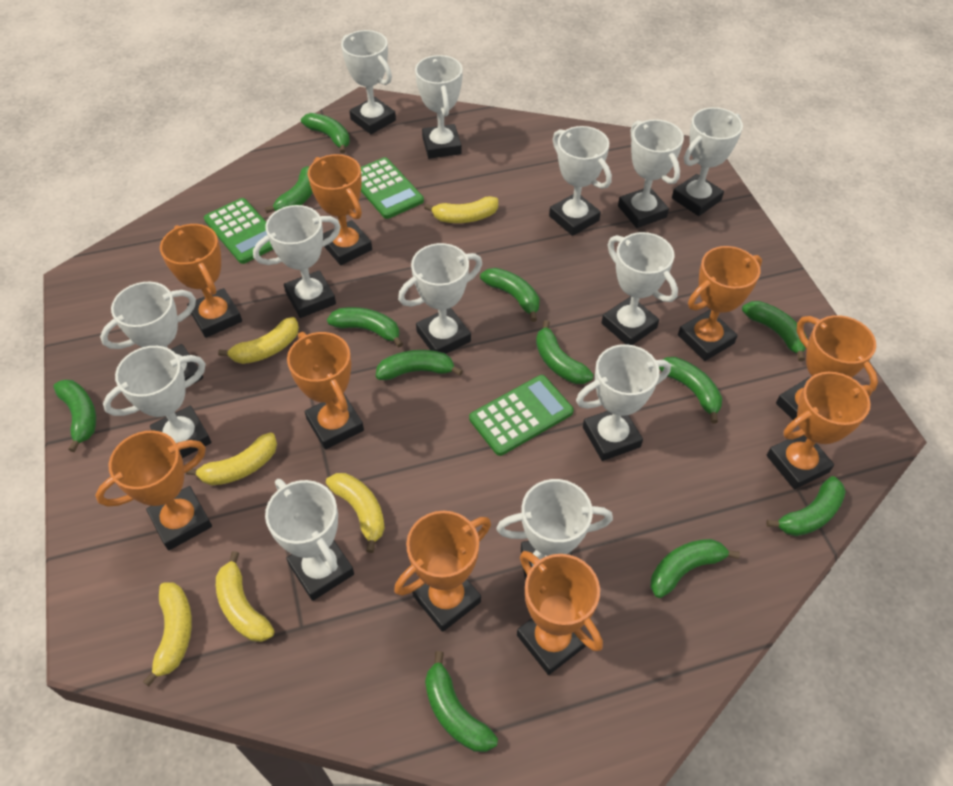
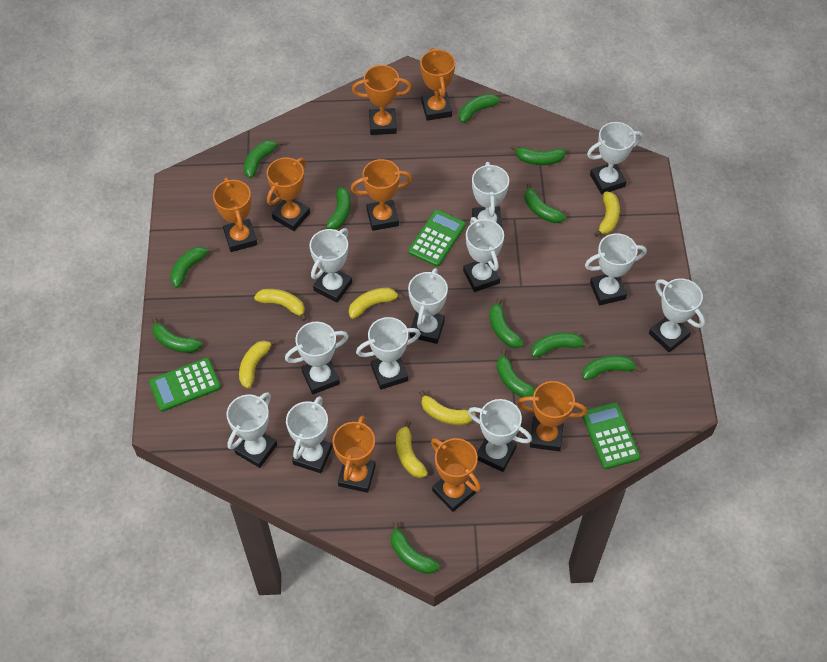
orange trophy: [95,431,212,550] [160,224,242,338] [287,332,364,449] [308,154,372,265] [394,511,491,632] [517,551,603,675] [678,246,762,361] [767,372,873,490] [776,315,878,420] = 9 -> [213,178,257,252] [266,158,310,231] [332,416,376,493] [351,159,412,231] [352,65,412,135] [420,48,455,121] [431,438,481,512] [517,381,587,451] = 8
white trophy: [100,282,203,384] [103,346,212,458] [253,205,341,318] [265,479,354,601] [341,30,396,134] [398,243,482,354] [415,55,463,159] [496,479,613,581] [549,126,612,236] [576,344,671,461] [601,232,678,345] [618,119,684,228] [672,107,743,216] = 13 -> [226,392,277,468] [285,322,349,394] [286,396,332,473] [310,228,352,303] [356,317,421,390] [408,268,448,344] [463,217,504,292] [468,399,532,472] [472,162,509,227] [585,233,647,305] [587,122,643,194] [649,278,705,352] = 12

